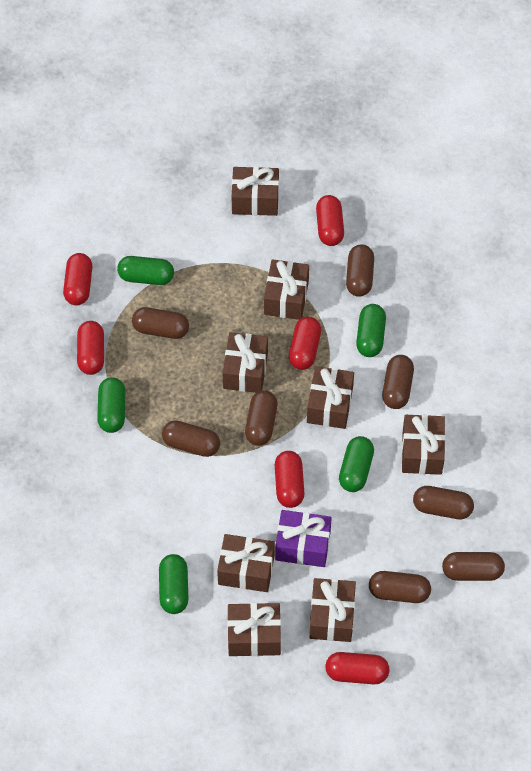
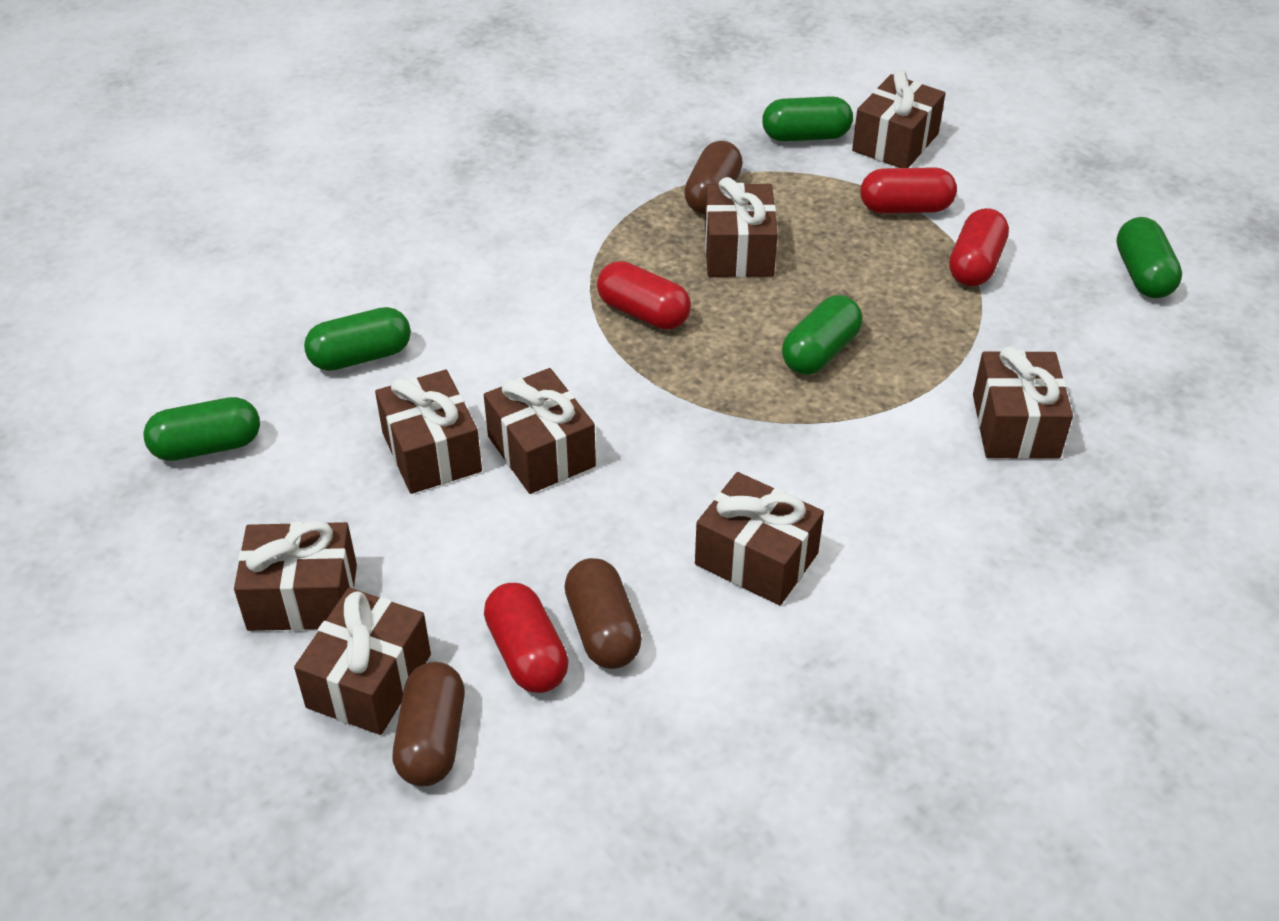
brown capsule: [132,307,189,339] [162,420,220,457] [245,390,277,446] [346,244,374,297] [369,571,431,603] [382,355,414,409] [413,486,474,519] [442,552,505,581] = 8 -> [393,662,465,786] [564,558,642,669] [684,141,743,214] = 3
purple gift: [275,510,332,567] = 1 -> none = 0
red capsule: [63,253,92,305] [77,321,104,375] [275,451,304,508] [289,316,321,370] [316,195,344,246] [325,652,390,684] = 6 -> [484,583,569,693] [597,261,691,330] [860,167,957,213] [949,208,1009,287] = 4

